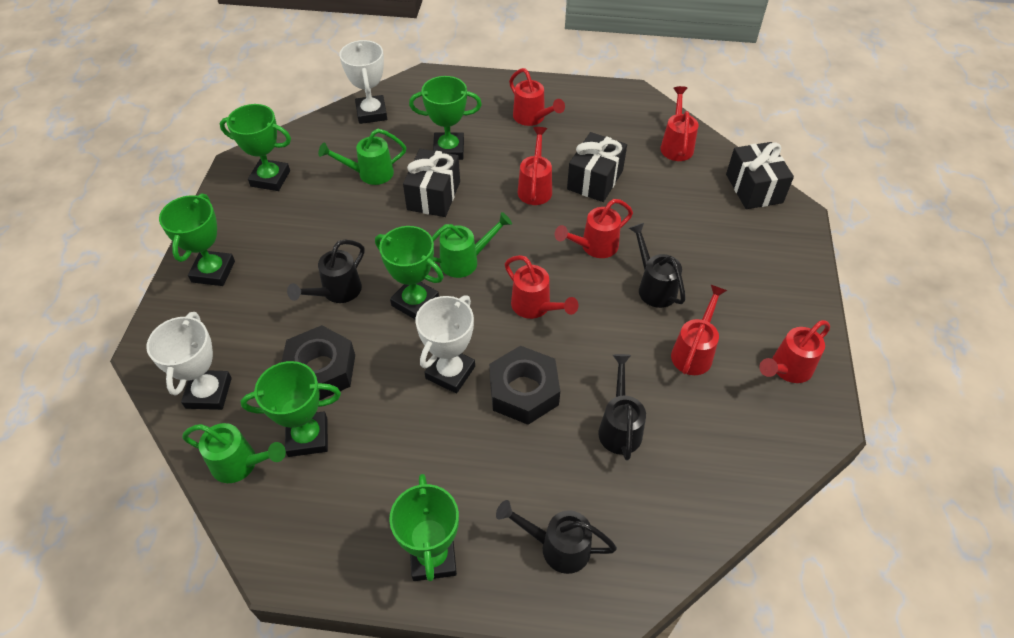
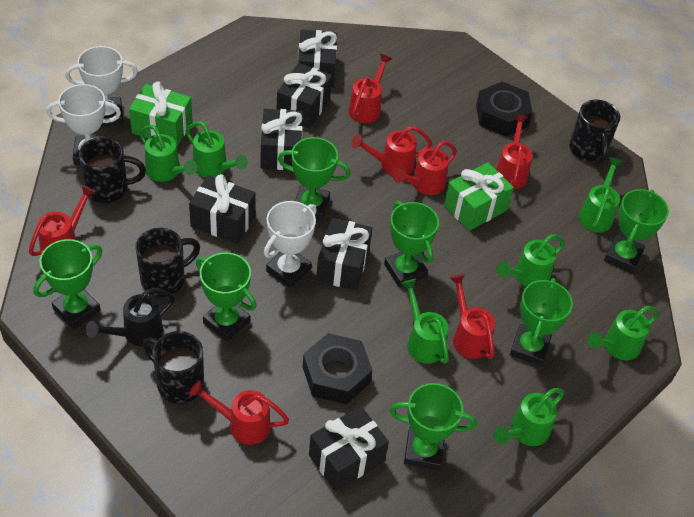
black gift: [403,149,460,217] [567,132,627,202] [726,142,794,209] = 3 -> [189,174,256,244] [260,109,303,170] [277,63,332,129] [298,30,337,88] [309,406,389,491] [316,218,372,291] = 6
black mug: none = 0 -> [79,137,146,203] [135,228,200,297] [143,331,204,403] [569,100,620,164] = 4
black watering can: [287,240,365,303] [496,500,617,574] [598,354,646,460] [629,223,686,308] = 4 -> [86,289,174,347] = 1
green gift: none = 0 -> [129,81,193,146] [444,162,514,231] = 2
green trophy: [159,193,235,286] [220,104,291,191] [240,361,341,457] [375,226,444,320] [389,474,459,581] [409,76,482,160] = 6 -> [34,239,102,329] [196,252,256,342] [278,137,350,220] [384,201,439,287] [389,383,477,470] [510,278,573,366] [604,189,669,273] = 7
green watering can: [182,423,286,483] [318,129,406,185] [432,212,512,278] = 3 -> [139,125,198,182] [186,121,248,177] [401,279,449,364] [494,388,564,446] [496,234,565,287] [579,157,622,233] [587,306,659,360] = 7

